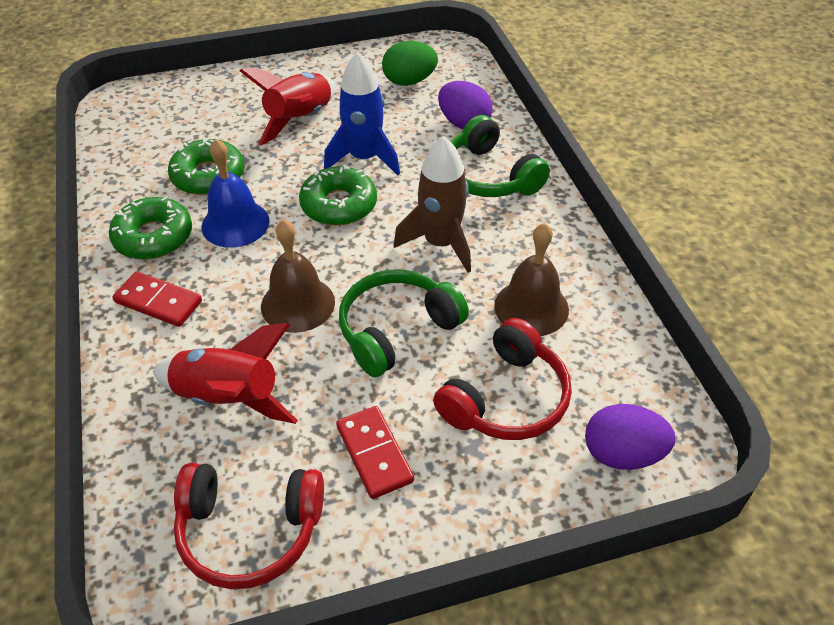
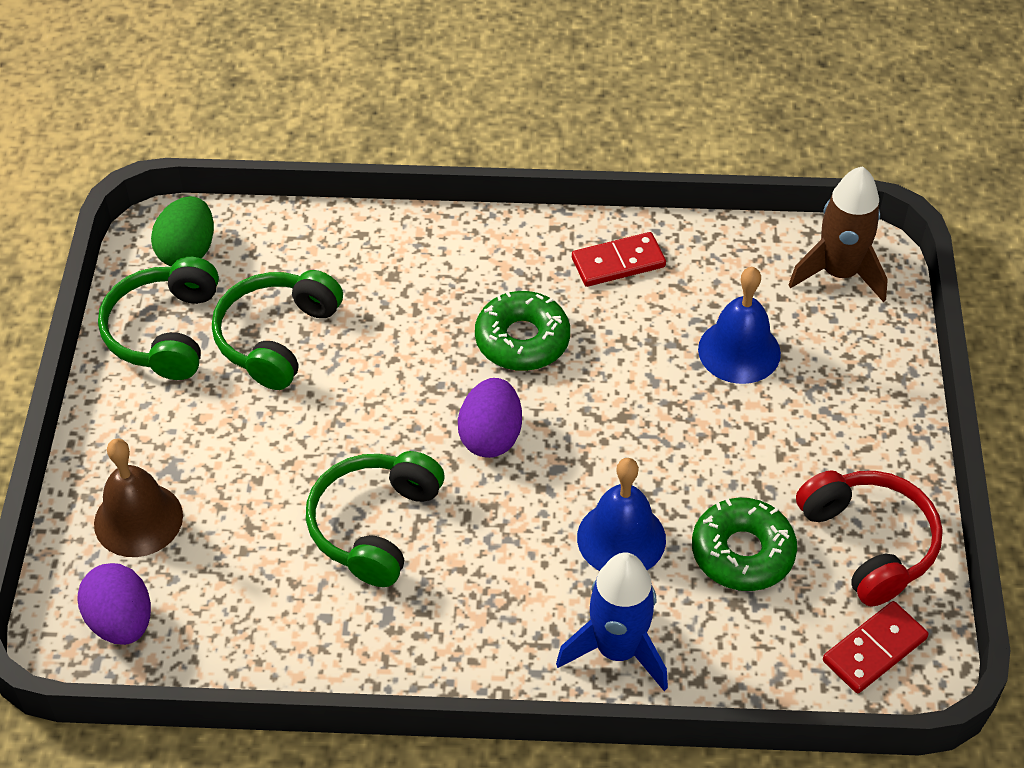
blue bell: [201,139,270,248] = 1 -> [577,458,666,571] [698,267,781,384] = 2
brown bell: [261,219,335,333] [494,223,569,336] = 2 -> [94,439,183,557] = 1
green donut: [109,197,192,260] [168,137,245,195] [299,165,377,226] = 3 -> [475,291,570,371] [692,498,797,591] = 2
green headphones: [339,269,469,377] [450,115,550,197] = 2 -> [98,257,219,380] [212,270,343,390] [306,451,444,587] = 3
red headphones: [174,463,324,589] [433,318,572,440] = 2 -> [796,470,943,607] = 1
red rocket: [153,323,298,424] [240,68,336,146] = 2 -> none = 0

